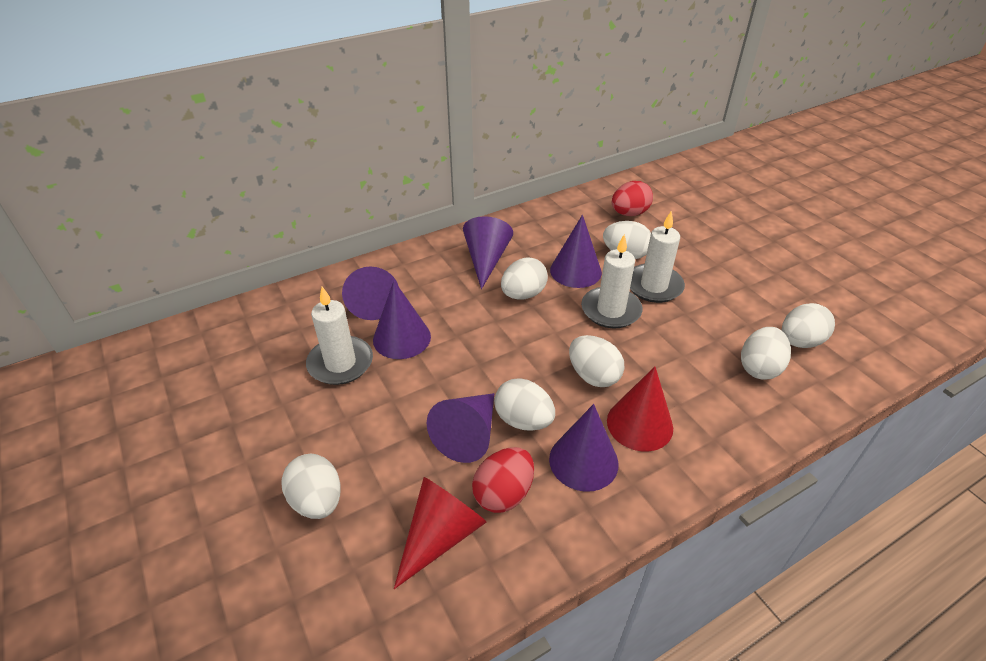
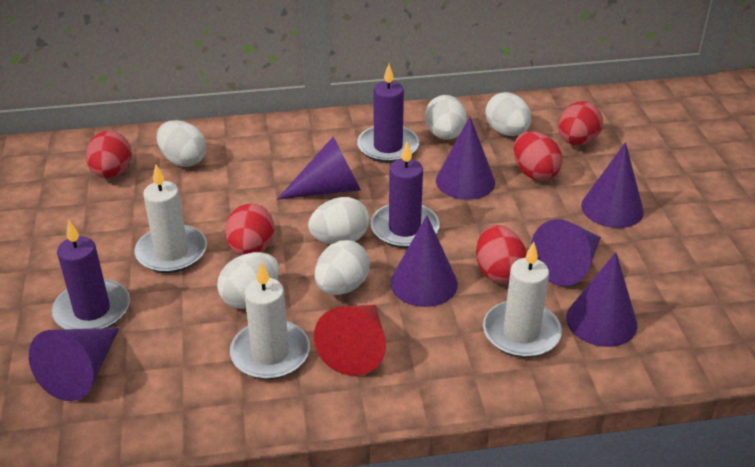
purple candle: none = 0 -> [51,219,130,329] [357,64,419,163] [370,142,440,248] = 3
purple cone: [342,266,398,320] [373,281,431,359] [427,393,494,463] [463,216,513,289] [549,404,619,492] [550,215,602,288] = 6 -> [29,328,119,401] [277,136,361,200] [390,215,458,307] [436,116,495,200] [531,219,601,286] [566,252,637,347] [581,142,644,228] = 7
red cone: [394,477,487,589] [607,367,673,452] = 2 -> [314,305,386,376] = 1
red egg: [472,447,534,513] [612,181,653,216] = 2 -> [86,131,132,178] [225,204,274,256] [476,225,527,284] [514,131,562,181] [558,101,603,146] = 5
white egg: [282,454,341,519] [494,378,555,431] [501,257,548,300] [569,335,624,387] [603,221,651,259] [741,327,791,380] [782,303,835,348] = 7 -> [157,120,206,167] [217,252,279,309] [308,197,369,244] [315,240,370,295] [425,95,467,140] [485,92,531,136] = 6

